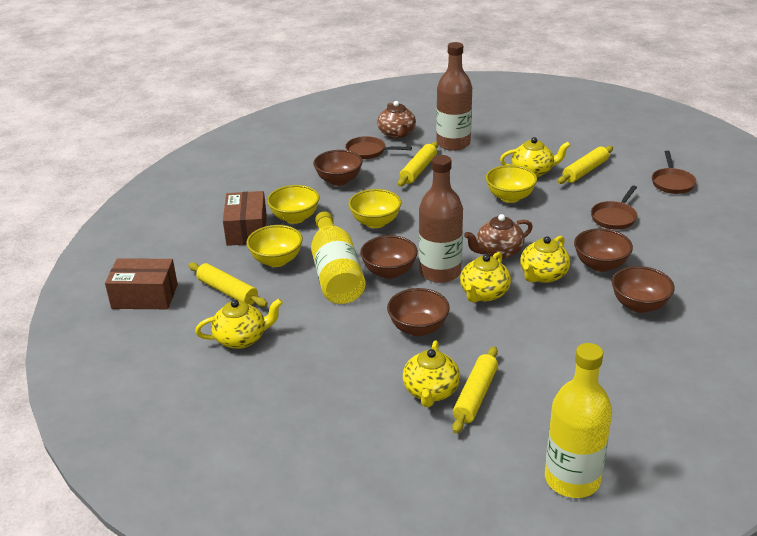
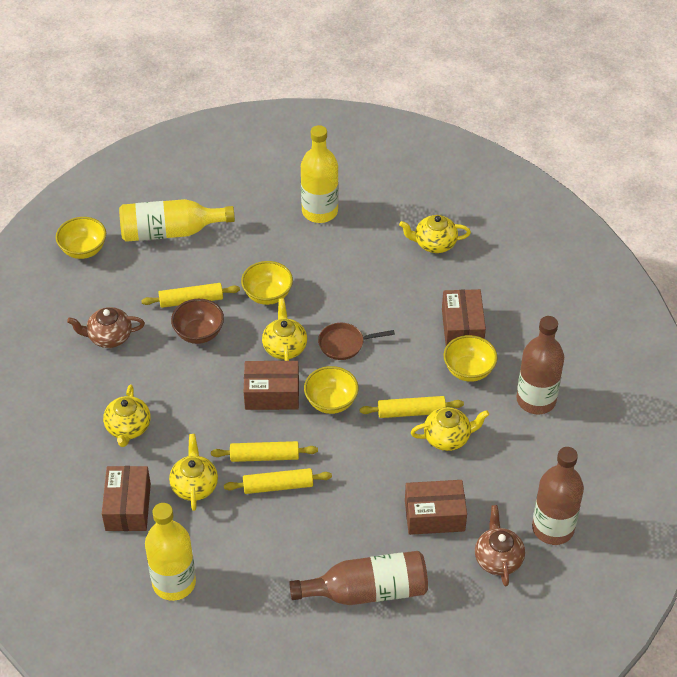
brown bottle: [419,155,463,283] [436,42,472,151] = 2 -> [289,551,428,605] [516,316,564,414] [532,447,584,545] = 3
brown bowl: [313,150,363,186] [360,235,418,279] [387,288,450,336] [574,228,633,272] [612,266,675,313] = 5 -> [171,299,224,344] = 1
brown box: [105,258,178,309] [223,191,267,246] = 2 -> [102,466,151,531] [244,361,299,410] [405,480,467,535] [442,289,486,346] = 4
brown pan: [345,136,412,159] [591,185,637,230] [652,151,696,194] = 3 -> [318,323,395,360] = 1
yellow bottle: [311,212,366,304] [545,343,612,498] = 2 -> [119,199,235,242] [145,503,196,601] [301,125,338,223] = 3

